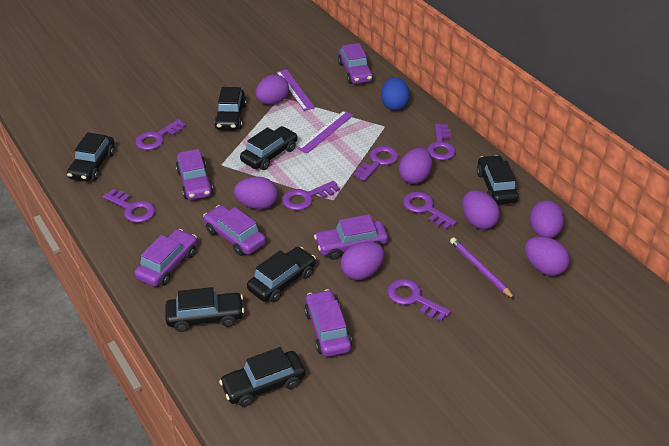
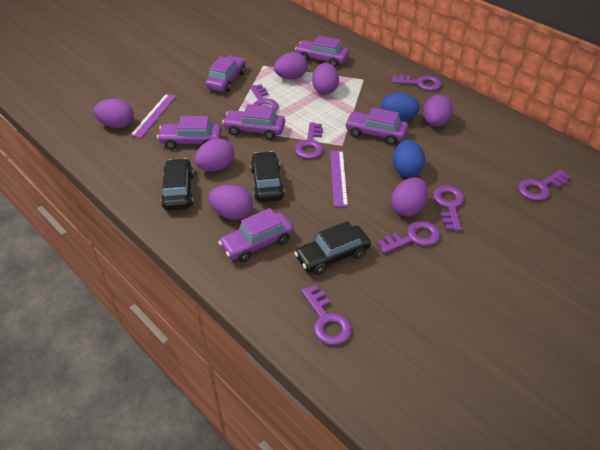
black car: [67,132,115,182] [165,287,244,332] [214,87,246,130] [219,347,305,407] [240,126,298,170] [247,247,316,302] [477,155,518,205] = 7 -> [161,158,194,210] [250,151,285,202] [294,221,371,275] = 3
blue egg: [381,77,410,111] = 1 -> [381,93,420,121] [393,140,425,177] = 2
purple pencil: [450,238,515,299] = 1 -> none = 0

